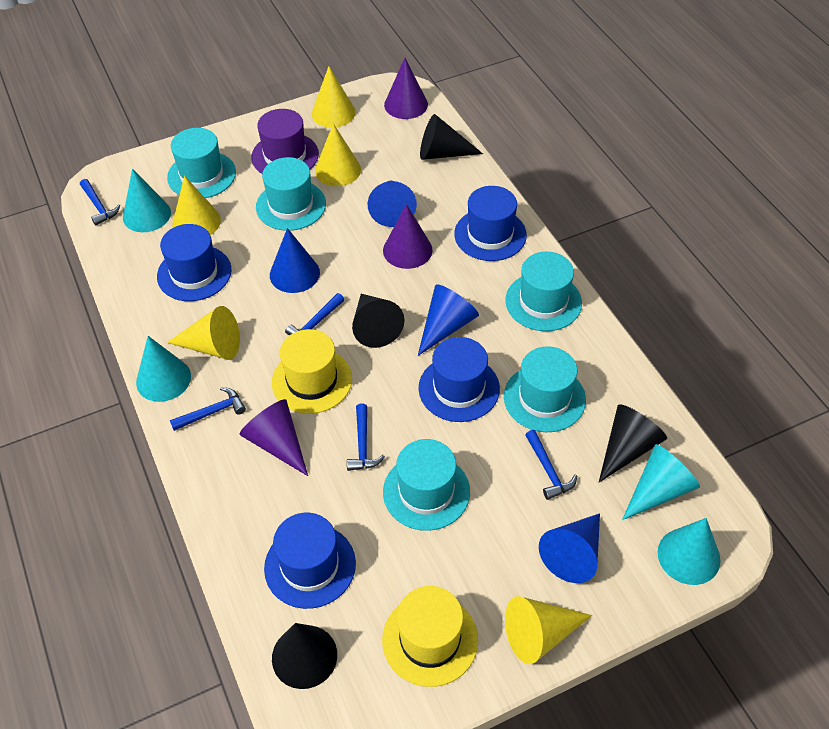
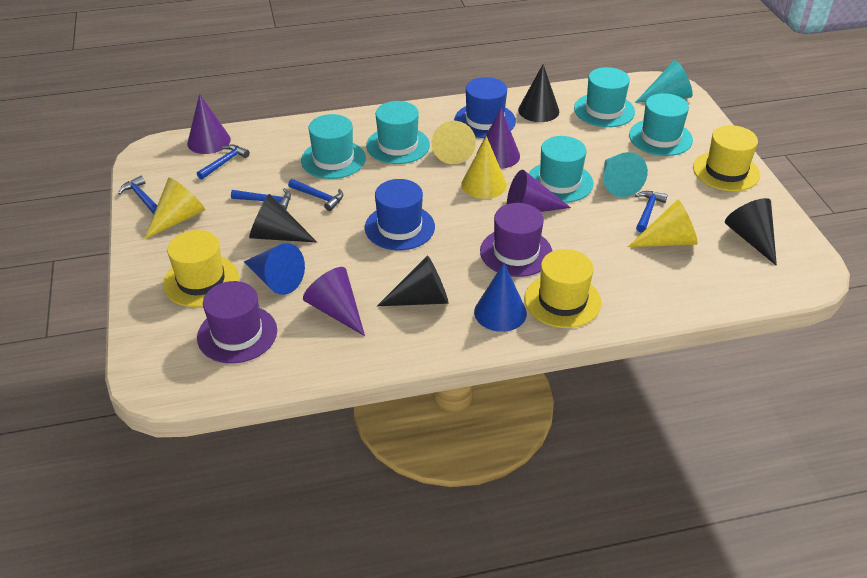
blue cone: [270,228,320,293] [368,180,417,227] [418,284,479,356] [539,513,600,583] = 4 -> [244,243,305,295] [474,263,527,332] = 2
blue hat: [157,224,232,301] [264,513,356,609] [419,337,500,422] [454,186,527,261] = 4 -> [365,179,435,250] [454,77,516,138] = 2
purple cone: [239,399,308,476] [383,204,433,269] [384,58,428,119] = 3 -> [187,94,231,154] [303,267,365,336] [477,108,520,169] [507,170,571,212] = 4
purple hat: [251,109,319,174] = 1 -> [197,281,277,364] [480,203,552,277] = 2
turquoise cone: [123,169,171,232] [136,336,191,402] [622,444,700,520] [658,518,721,585] = 4 -> [604,152,648,197] [635,60,692,103] = 2
yellow cone: [167,306,240,360] [173,176,221,235] [312,66,355,128] [315,123,361,186] [505,596,592,664] = 5 -> [145,178,205,239] [432,121,476,164] [462,136,507,199] [628,199,698,247] = 4
yellow hat: [272,329,352,414] [382,586,478,687] = 2 -> [163,230,239,307] [524,249,601,328] [693,125,760,191] = 3

